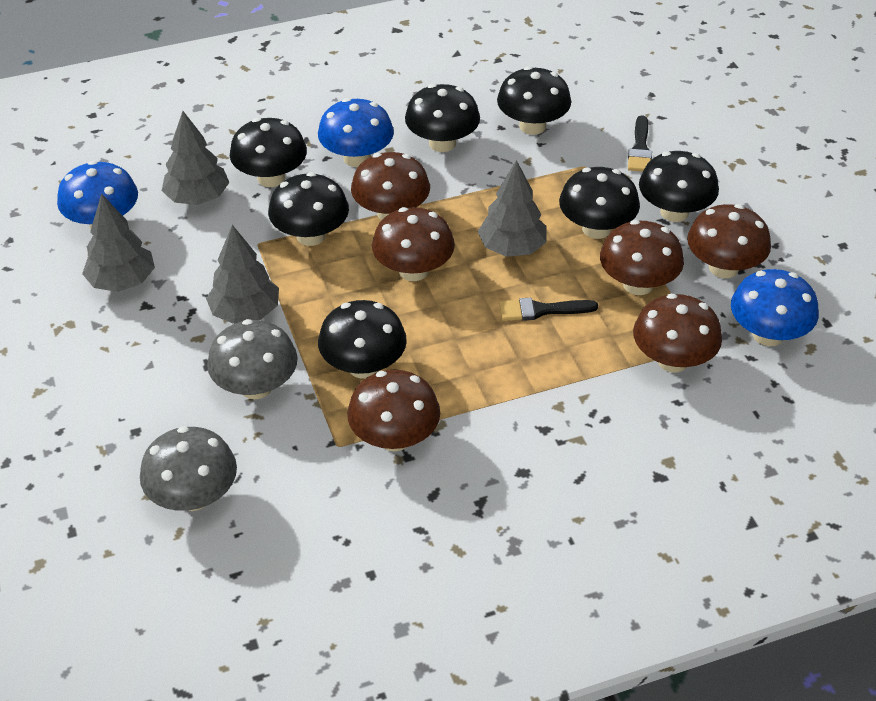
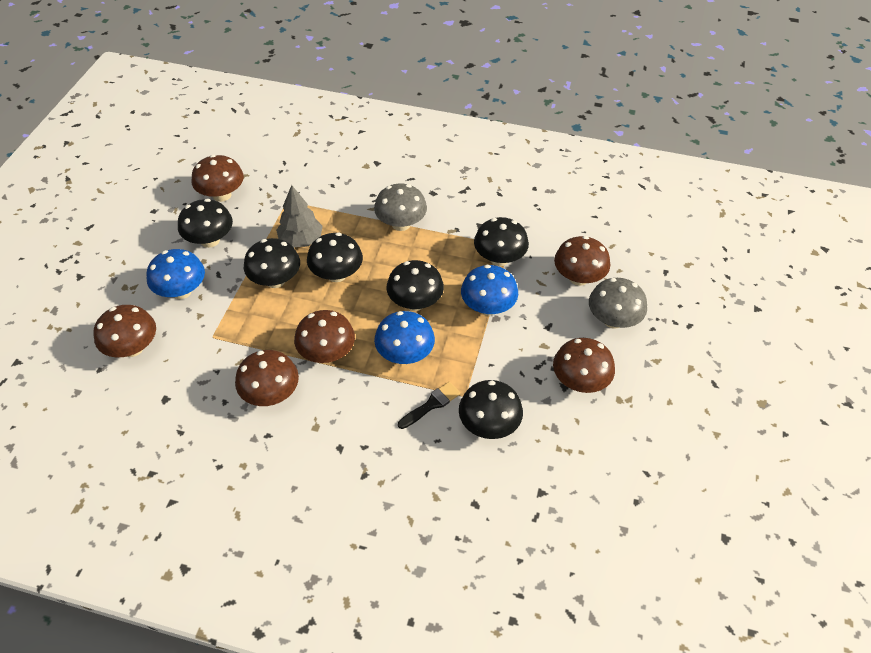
black brush: [499,298,598,321] [628,115,652,172] = 2 -> [398,382,460,429] = 1
black mushroom: [230,118,307,187] [268,172,349,246] [318,300,407,379] [405,84,480,152] [497,66,571,135] [559,167,640,239] [639,151,719,222] = 7 -> [178,199,233,248] [244,238,300,288] [307,233,363,282] [387,260,444,311] [459,380,523,439] [474,217,529,266] = 6
grey tree: [82,194,155,292] [162,111,229,205] [206,225,279,324] [478,160,547,257] = 4 -> [276,185,323,247] = 1

